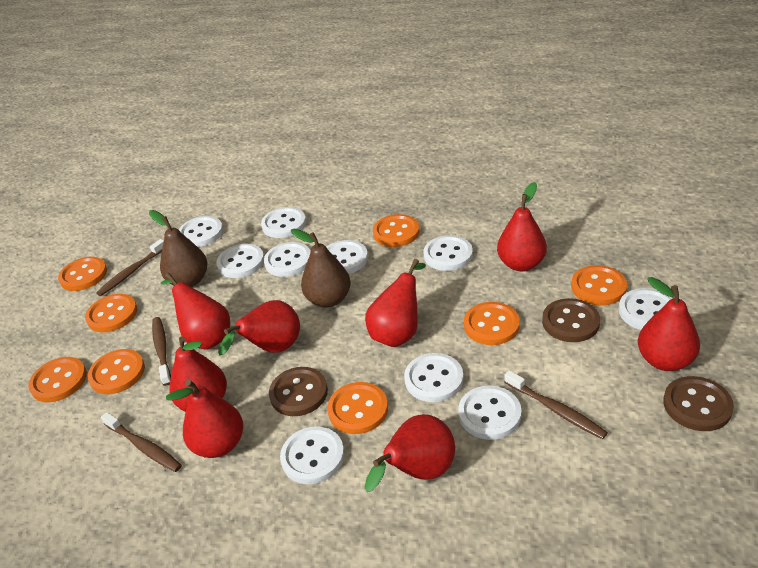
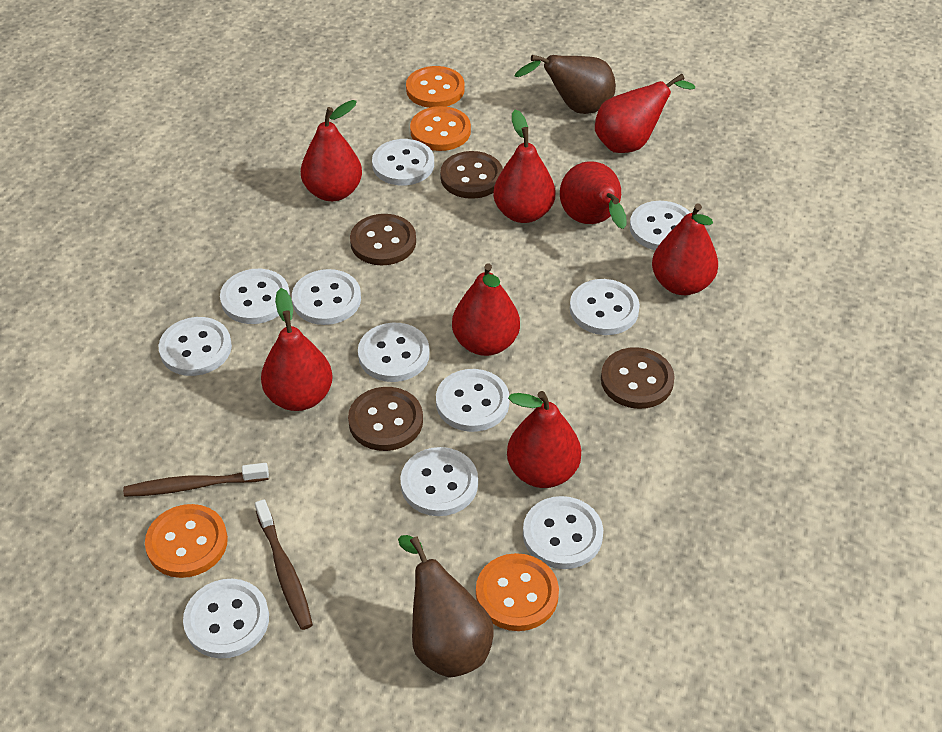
brown button: [269,367,328,416] [542,298,600,342] [663,376,734,431] = 3 -> [348,387,423,451] [350,214,416,265] [440,151,503,199] [601,347,675,409] = 4
brown toothbrush: [96,239,164,296] [101,412,182,472] [152,317,171,386] [504,370,608,439] = 4 -> [123,463,269,497] [255,499,313,630] = 2
orange button: [28,357,87,403] [58,257,107,291] [85,294,137,332] [88,349,145,394] [327,382,388,434] [373,214,420,247] [464,302,520,345] [571,265,627,305] = 8 -> [145,504,228,578] [406,66,465,108] [410,106,471,151] [476,553,559,631] = 4
white button: [179,216,223,247] [216,244,264,278] [261,207,306,238] [264,242,311,277] [280,426,344,484] [326,240,368,274] [404,353,464,402] [423,235,473,271] [458,385,522,440] [619,288,673,330] = 10 -> [159,317,232,376] [183,579,269,659] [220,269,290,324] [292,269,361,325] [358,323,430,382] [372,139,434,185] [400,447,478,516] [436,369,509,432] [523,496,603,569] [570,279,640,335] [630,201,691,250] = 11

